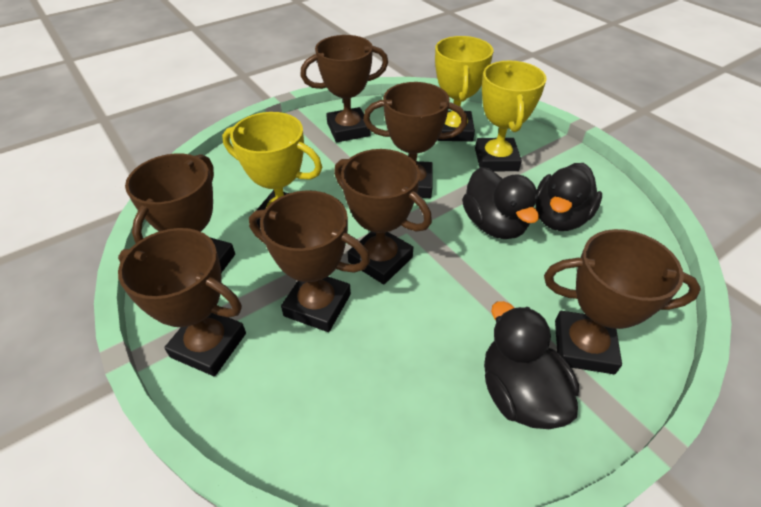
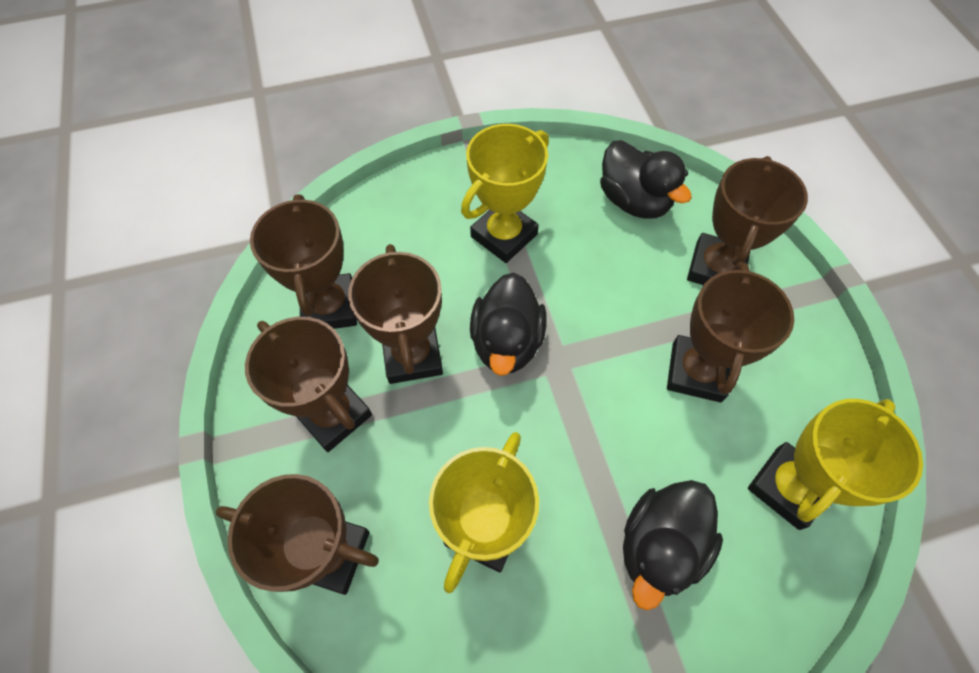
brown trophy: [118,228,246,376] [125,154,235,273] [249,190,370,332] [300,35,388,142] [334,149,432,284] [363,82,467,198] [544,229,701,374] = 7 -> [215,474,379,595] [245,317,372,452] [250,194,357,329] [348,244,443,384] [667,262,794,402] [687,156,808,285] = 6

